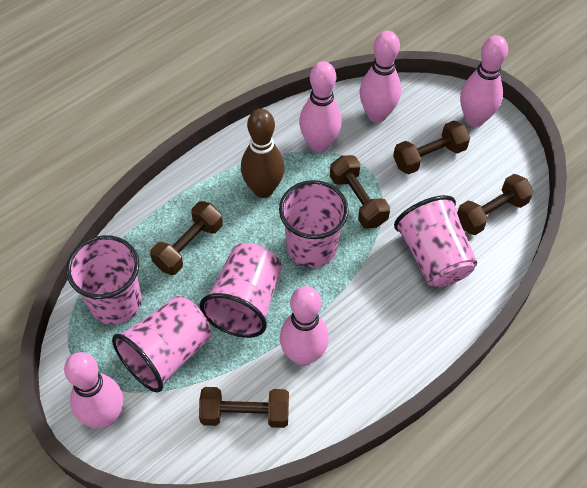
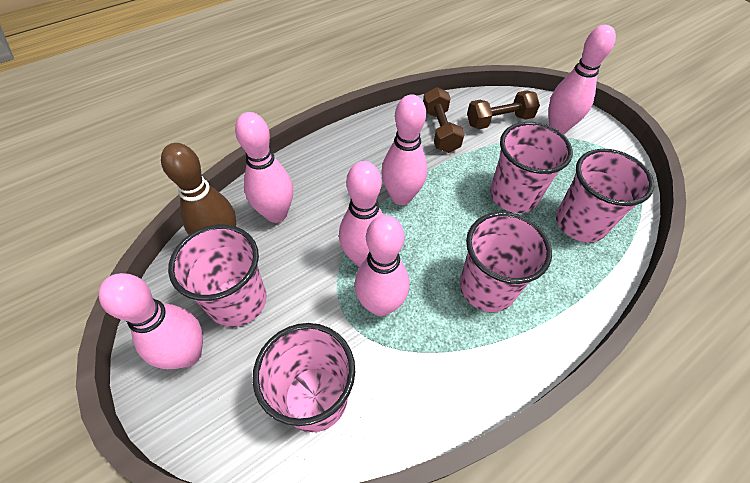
brown dumbbell: [150,201,223,275] [199,387,289,428] [330,155,390,228] [393,121,470,174] [457,174,534,235] = 5 -> [423,87,465,153] [467,90,540,129] = 2
pink bowling pin: [64,352,123,428] [280,286,329,366] [299,61,342,152] [360,31,401,123] [460,35,508,127] = 5 -> [99,273,203,369] [235,112,293,223] [339,161,384,267] [355,215,409,316] [381,94,427,205] [549,25,616,134] = 6

